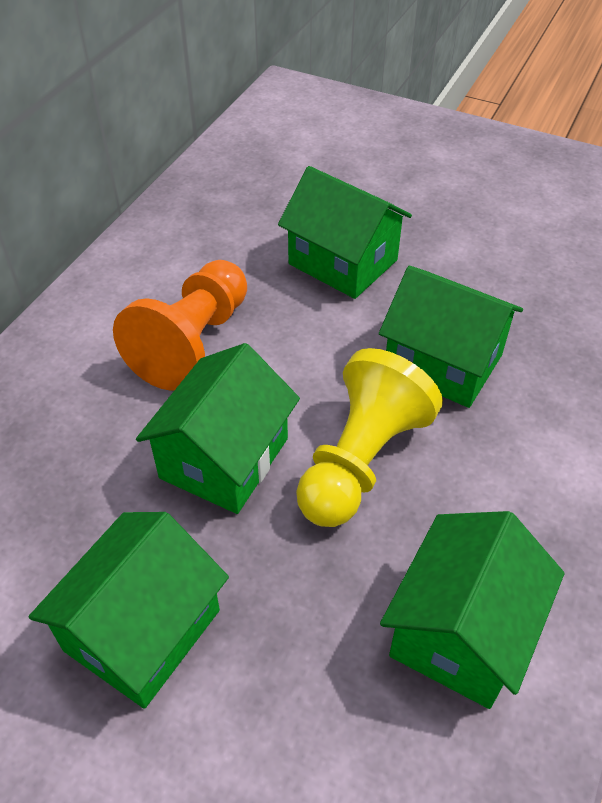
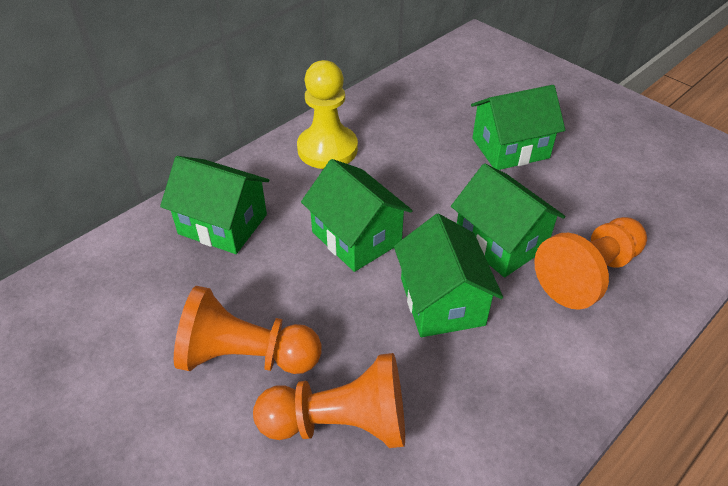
orange pawn: [113,260,247,391] = 1 -> [174,286,322,374] [253,353,405,448] [534,217,647,310] = 3

